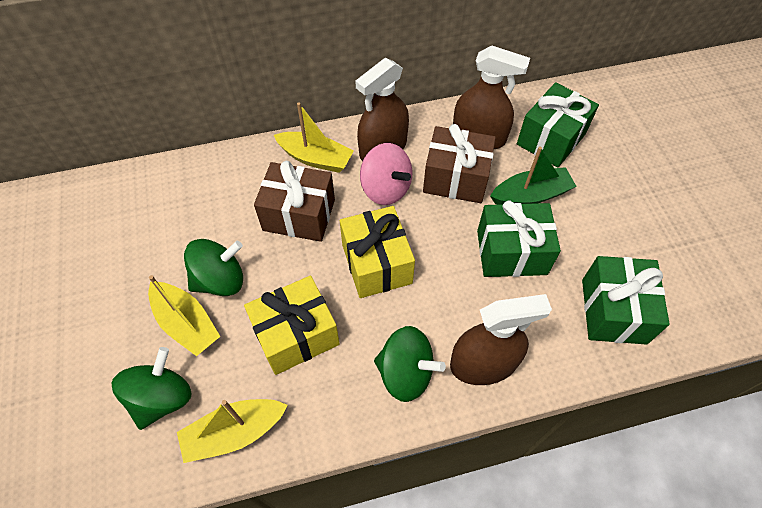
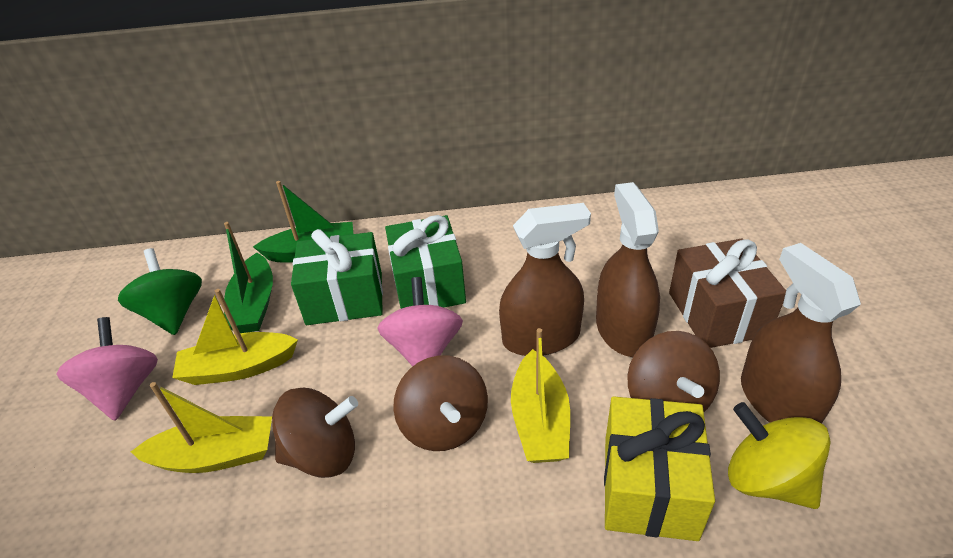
brown gift: [254,161,335,242] [423,124,496,203] = 2 -> [669,239,786,348] = 1
brown spinning top: none = 0 -> [272,388,358,478] [393,355,488,451] [628,331,720,412] = 3
green boat: [490,146,577,205] = 1 -> [224,222,273,333] [253,181,353,263] = 2
green gift: [477,201,561,277] [517,82,599,167] [582,256,670,345] = 3 -> [291,229,383,325] [385,215,466,309] = 2
green spinning top: [111,347,191,430] [184,239,243,296] [374,326,446,402] = 3 -> [118,248,202,335] = 1
pink spinning top: [360,143,412,205] = 1 -> [57,317,158,421] [377,277,463,366] = 2
yellow gift: [244,275,340,375] [340,206,415,298] = 2 -> [604,396,715,541] = 1
yellow spinning top: none = 0 -> [728,402,831,509] = 1

